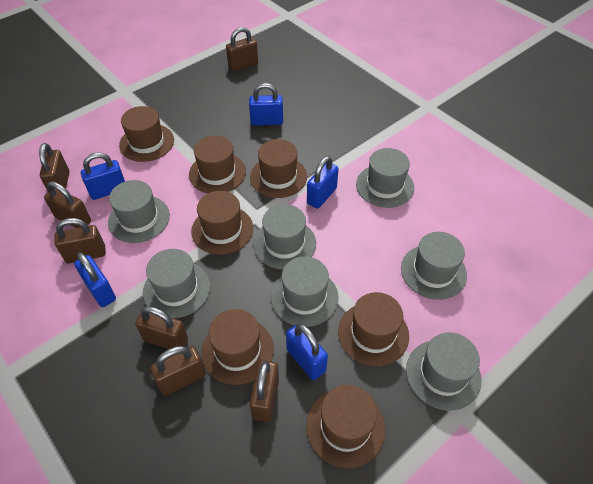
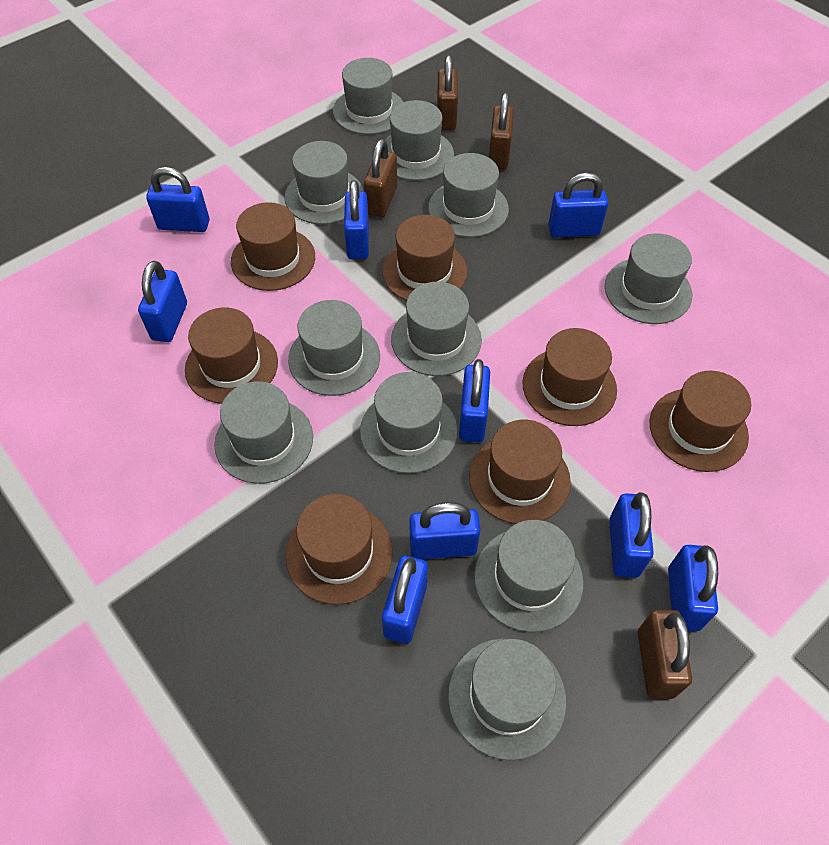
blue padlock: [74,252,116,307] [81,152,125,200] [249,83,283,126] [286,323,328,380] [307,156,339,209] = 5 -> [138,261,187,342] [146,167,209,232] [344,180,369,259] [382,555,428,644] [409,502,481,559] [459,359,490,442] [548,172,608,238] [609,492,654,578] [668,545,718,631] = 9
brown padlock: [39,143,69,192] [44,181,91,228] [54,218,106,263] [135,306,188,349] [150,346,206,396] [226,27,258,72] [249,360,279,422] = 7 -> [364,139,397,217] [437,55,458,130] [489,93,514,169] [638,610,692,699] = 4
grey hat: [108,180,170,243] [143,249,210,318] [253,204,316,269] [271,256,338,327] [356,148,414,208] [401,232,467,300] [406,332,482,411] = 7 -> [214,381,313,484] [284,141,364,224] [288,300,380,396] [333,58,403,135] [360,372,458,474] [385,100,454,181] [391,282,482,376] [428,153,509,237] [448,638,566,761] [474,520,584,632] [605,233,692,324] = 11

